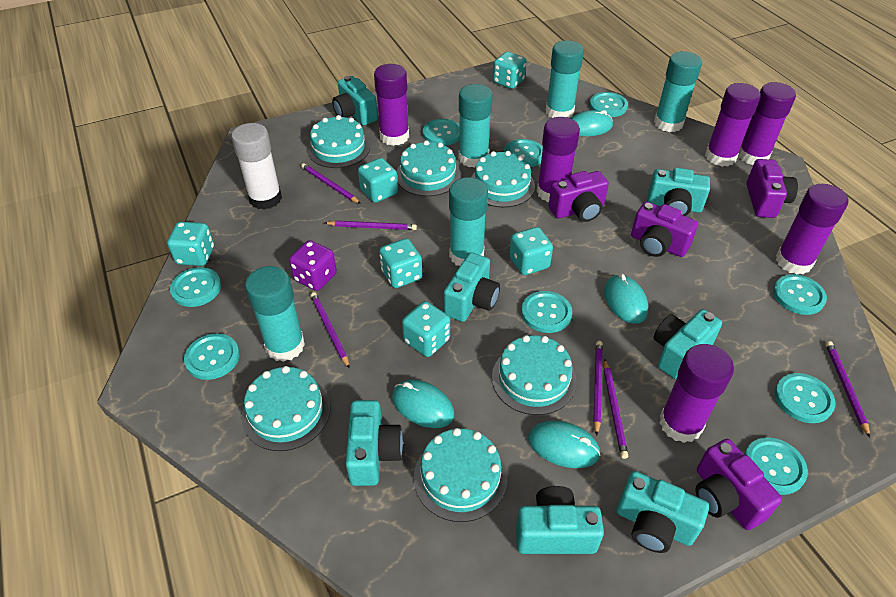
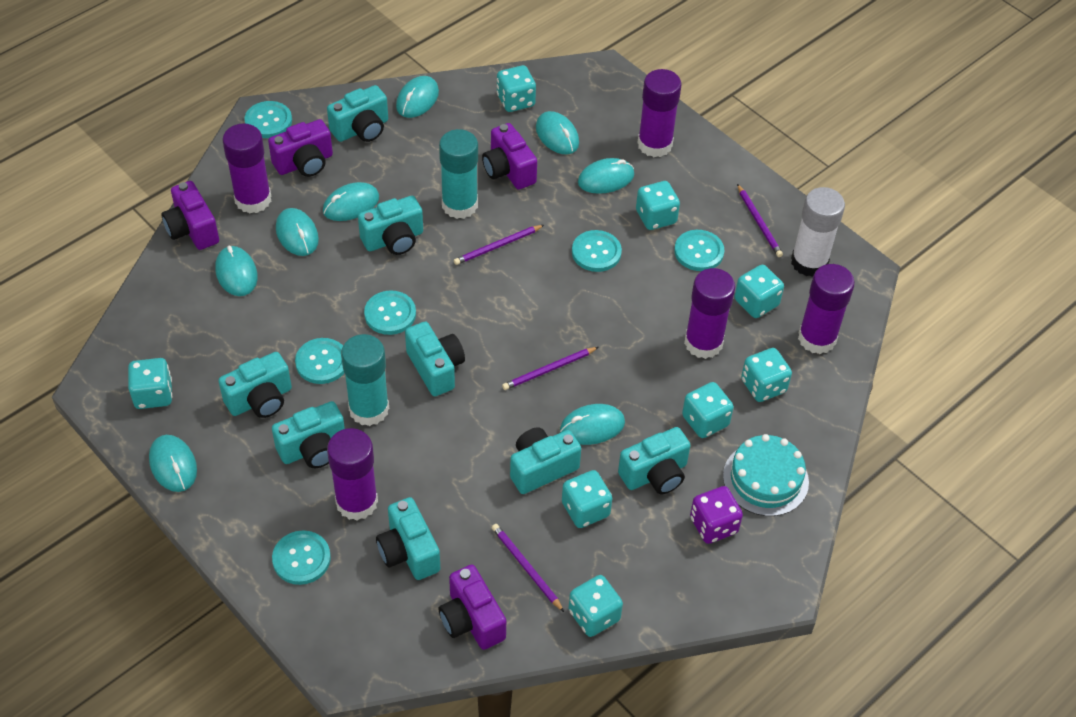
purple glue stick: [374,64,409,146] [537,117,580,202] [659,344,734,443] [705,83,761,167] [739,82,796,165] [776,184,848,275] = 6 -> [223,123,271,214] [327,428,378,520] [638,69,682,157] [684,268,735,359] [798,264,855,354] = 5
purple pencil: [301,163,361,204] [310,292,350,369] [325,221,417,230] [593,341,603,436] [604,359,628,459] [826,341,870,438] = 6 -> [454,225,544,265] [492,524,564,612] [502,347,598,390] [737,184,783,257] = 4
turquoise button: [170,267,221,307] [184,334,240,380] [423,119,460,146] [504,139,543,167] [521,291,572,333] [589,92,628,117] [744,437,808,495] [773,274,827,315] [775,373,836,423] = 9 -> [244,101,292,138] [272,531,331,585] [295,338,344,384] [364,290,416,335] [572,230,622,272] [674,230,724,271] = 6
turquoise cake: [242,366,330,451] [307,115,370,168] [396,140,461,196] [414,428,507,522] [471,151,535,207] [492,335,577,415] = 6 -> [723,434,809,516] = 1
turquoise camera: [332,76,378,125] [345,400,403,486] [444,252,500,322] [516,486,604,554] [617,471,709,553] [647,168,710,216] [653,309,722,379] = 7 -> [218,352,292,418] [272,401,345,468] [327,85,388,142] [358,196,423,255] [376,497,440,580] [405,321,465,396] [510,427,581,494] [618,427,691,494] = 8
turquoise dice: [167,222,214,266] [358,158,398,203] [379,238,422,288] [402,301,450,357] [493,52,526,89] [509,227,553,275] = 6 -> [128,358,172,409] [497,65,536,112] [562,470,612,528] [568,575,623,637] [636,181,680,230] [682,382,734,438] [735,265,784,318] [741,348,792,402] = 8
turquoise glue stick: [245,266,305,362] [449,177,488,266] [458,84,493,168] [546,40,584,118] [654,51,702,132] = 5 -> [341,334,389,426] [439,129,478,219] = 2
turquoise mouse: [392,380,454,428] [528,421,600,468] [571,110,613,136] [604,274,648,324] = 4 -> [149,435,197,492] [215,246,258,296] [276,208,319,256] [323,182,379,221] [396,76,439,118] [536,111,579,154] [560,404,625,445] [578,158,634,194] = 8

